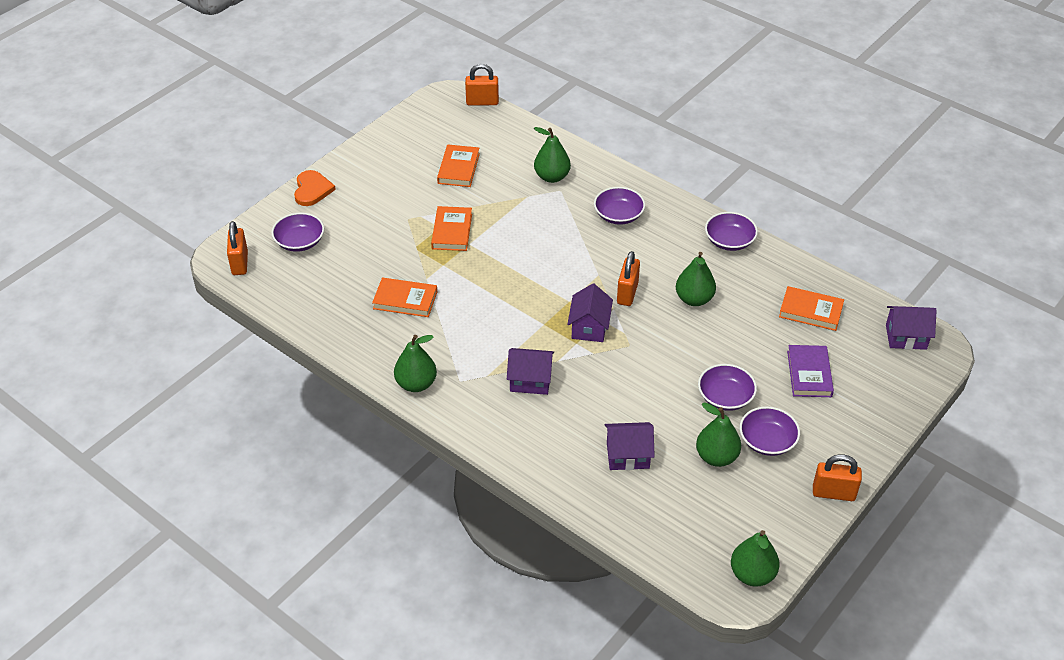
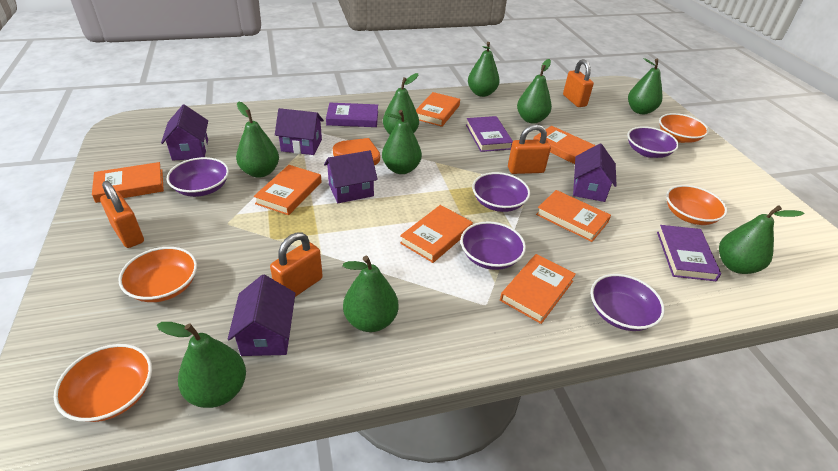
green pear: [394,335,437,392] [534,127,571,183] [676,252,716,306] [696,402,741,467] [731,530,780,587] = 5 -> [157,322,246,408] [236,102,279,178] [343,256,398,332] [382,110,422,174] [383,73,419,134] [468,42,500,97] [517,59,552,123] [628,58,663,114] [719,205,804,274] = 9
orange book: [372,277,437,317] [431,206,472,251] [437,144,480,187] [779,286,844,331] = 4 -> [92,162,164,203] [254,165,322,215] [400,205,473,263] [416,92,460,127] [500,254,576,324] [533,126,596,164] [536,190,611,242] = 7
orange bowl: none = 0 -> [54,344,152,422] [118,247,197,302] [659,113,709,143] [666,185,727,225] = 4
purple book: [787,345,834,397] = 1 -> [326,103,378,127] [466,116,513,152] [657,225,721,281] = 3
purple house: [507,348,554,395] [567,284,613,342] [605,422,655,470] [886,306,937,350] = 4 -> [161,105,208,160] [228,275,295,356] [275,108,324,155] [324,150,378,203] [573,144,617,202] = 5

